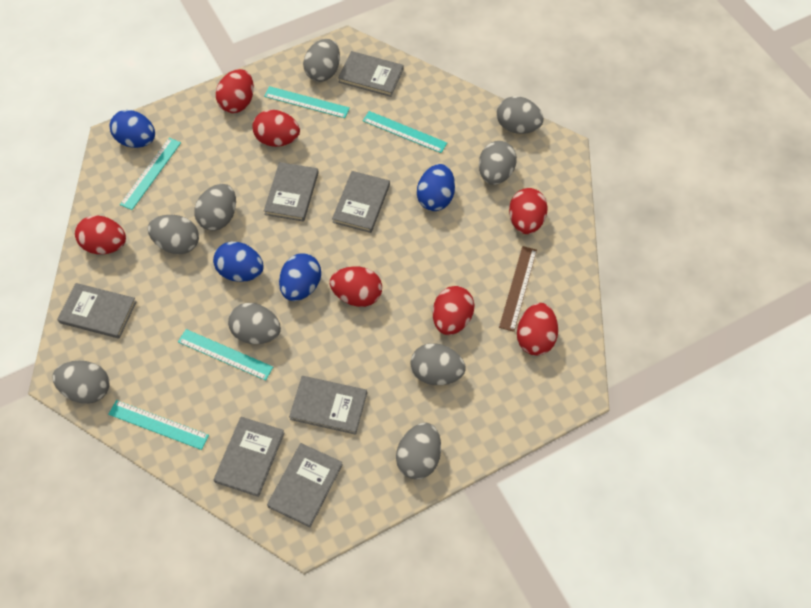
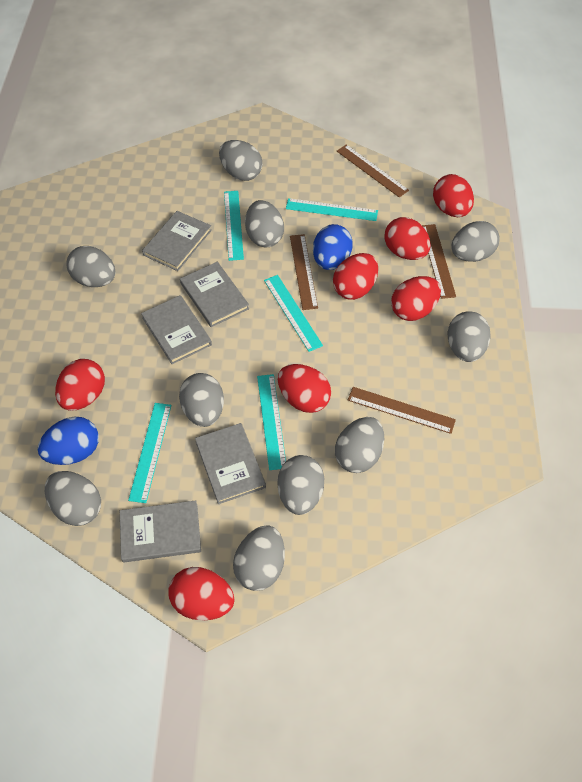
blue egg: [110,110,155,148] [213,242,264,282] [279,253,321,301] [417,164,455,211] = 4 -> [38,417,99,465] [313,224,353,270] = 2
brown ruler: [499,246,537,332] = 1 -> [290,234,318,310] [337,145,409,197] [348,387,456,434] [422,224,456,299] = 4
grey book: [57,283,137,339] [214,417,285,497] [264,162,319,222] [267,443,343,527] [289,376,367,435] [332,171,390,233] [338,51,403,97] = 7 -> [120,500,201,562] [141,295,212,364] [142,211,212,271] [180,262,249,327] [195,423,266,504] = 5
grey egg: [52,361,110,404] [148,215,199,254] [194,184,236,231] [228,303,281,344] [303,39,340,82] [396,423,441,480] [410,343,466,385] [479,141,517,185] [497,96,544,134] = 9 -> [45,471,101,526] [66,246,116,287] [179,373,224,427] [219,140,262,181] [233,525,285,591] [245,200,284,248] [278,455,324,515] [335,417,384,473] [448,311,491,362] [451,221,500,262] = 10

